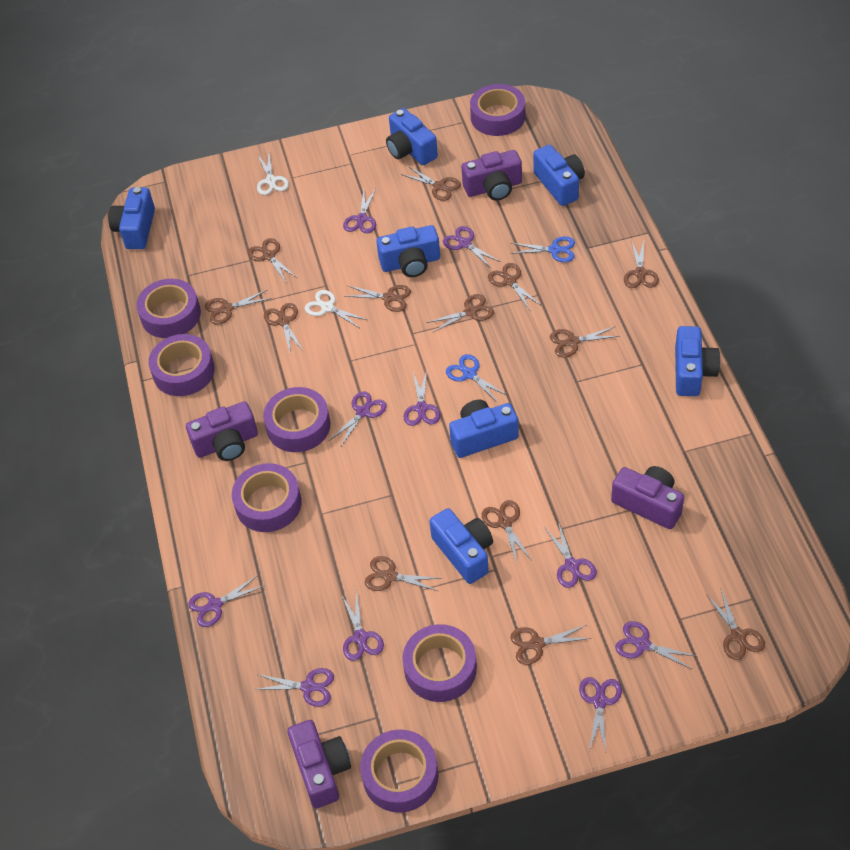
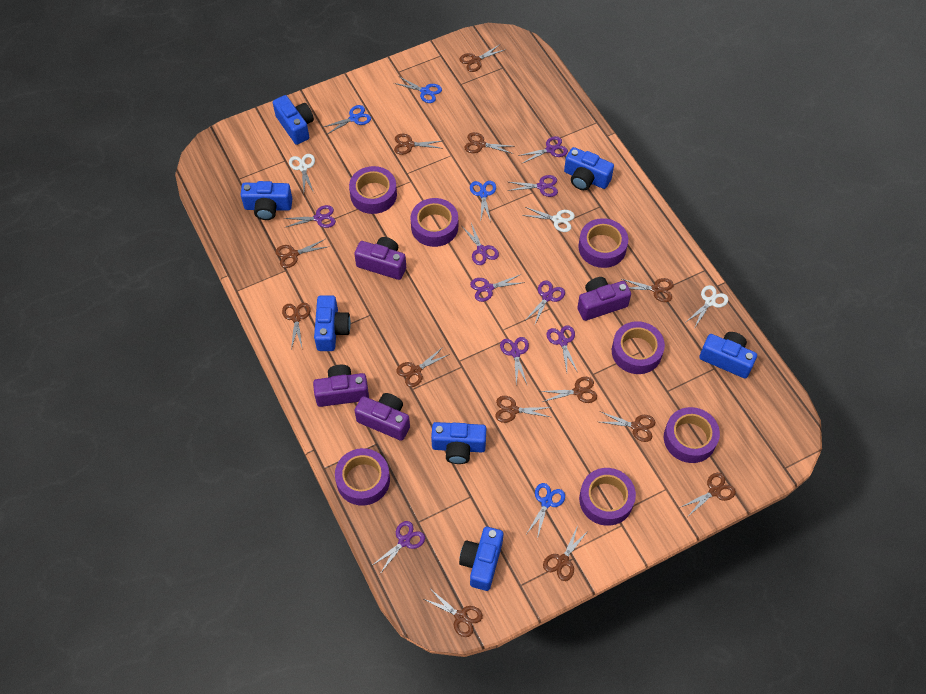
blue scissors: [446,354,508,403] [510,236,575,262] = 2 -> [324,105,371,134] [394,77,442,103] [470,181,496,222] [527,483,565,539] = 4
purple scissors: [188,575,264,627] [254,668,334,707] [329,391,387,448] [342,590,384,661] [343,189,376,233] [404,370,440,426] [443,226,501,268] [545,522,597,588] [579,677,622,753] [615,621,698,670] = 10 -> [283,205,336,228] [371,521,425,574] [462,223,499,265] [470,274,525,302] [500,337,529,384] [507,175,558,197] [518,136,568,163] [526,280,565,326] [547,325,577,372] = 9
white scissors: [257,153,289,195] [304,290,367,328] = 2 -> [289,154,315,193] [522,207,575,232] [686,285,729,327] = 3

